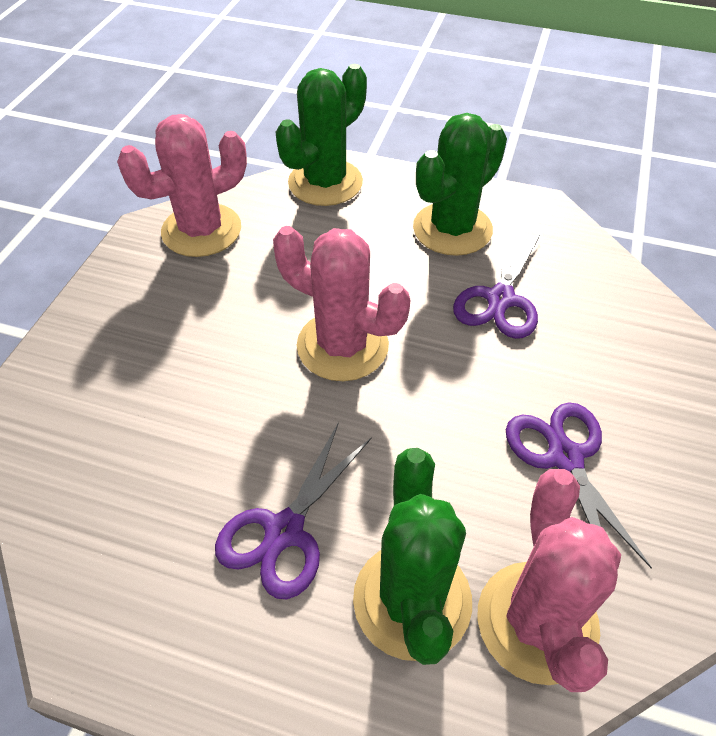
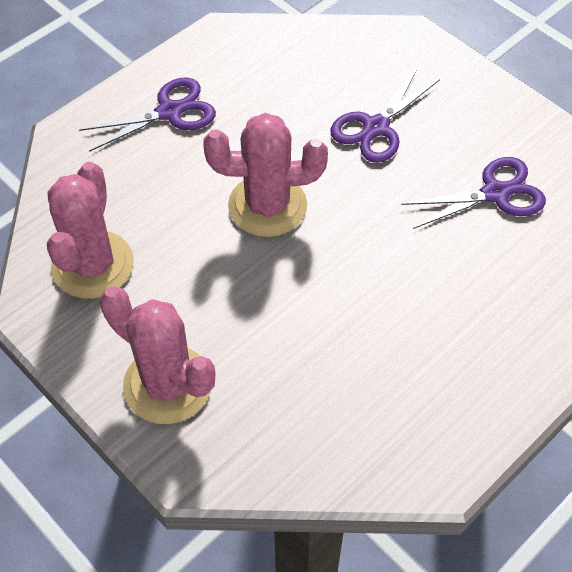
green cactus: [275,64,367,206] [353,448,472,665] [413,113,507,256] = 3 -> none = 0

